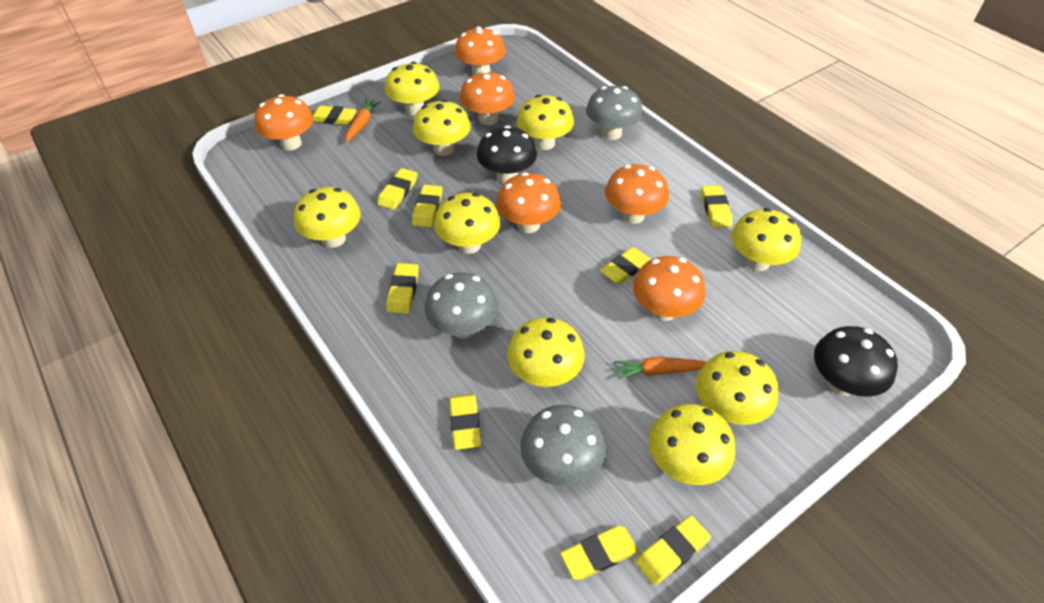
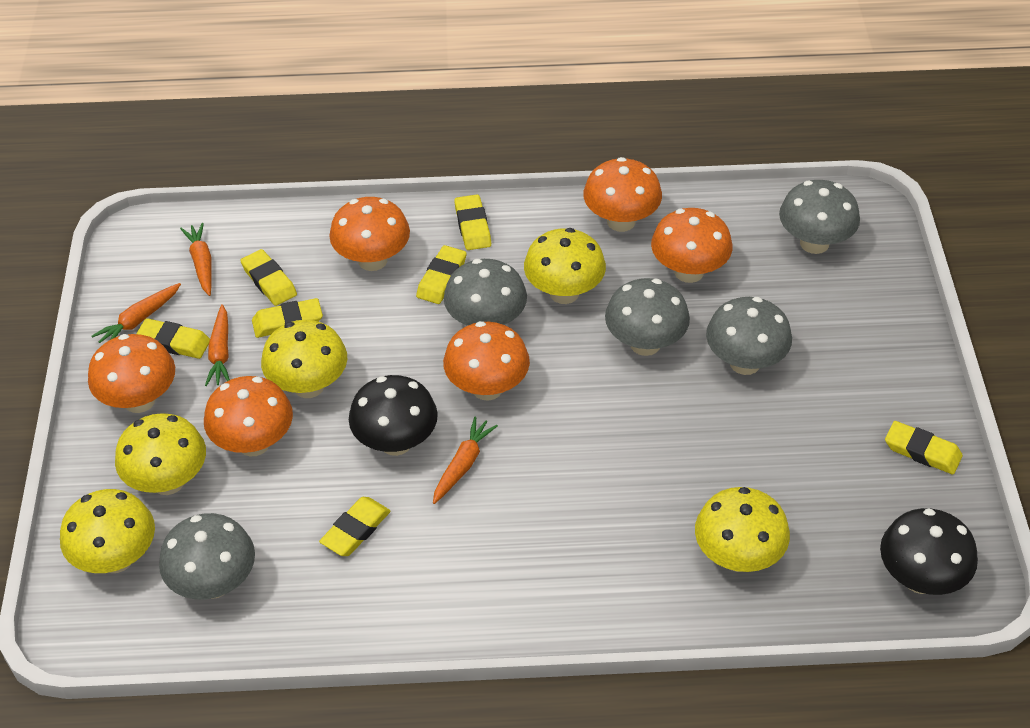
grey mushroom: [424,272,498,338] [520,405,606,487] [586,86,643,140] = 3 -> [159,513,255,600] [444,259,527,326] [605,278,690,356] [706,297,792,375] [779,180,860,254] = 5
orange carrot: [345,99,380,143] [614,357,707,380] = 2 -> [91,283,181,343] [180,223,212,296] [205,304,230,386] [433,417,498,504] = 4
yellow eraser: [313,105,357,125] [377,168,418,210] [386,263,419,314] [412,185,443,227] [449,394,482,450] [560,526,639,580] [600,247,651,284] [636,515,711,585] [701,185,733,228] = 9 -> [136,318,210,359] [240,249,297,306] [252,298,323,338] [319,497,391,556] [416,245,467,304] [454,194,491,250] [885,421,963,475] = 7
yellow mushroom: [294,187,361,248] [385,61,440,116] [413,100,471,156] [434,193,501,254] [507,318,585,387] [517,95,574,150] [649,404,735,485] [696,351,779,425] [731,208,801,271] = 9 -> [60,489,155,573] [115,413,206,495] [261,320,347,398] [524,228,606,304] [695,487,790,572] = 5

